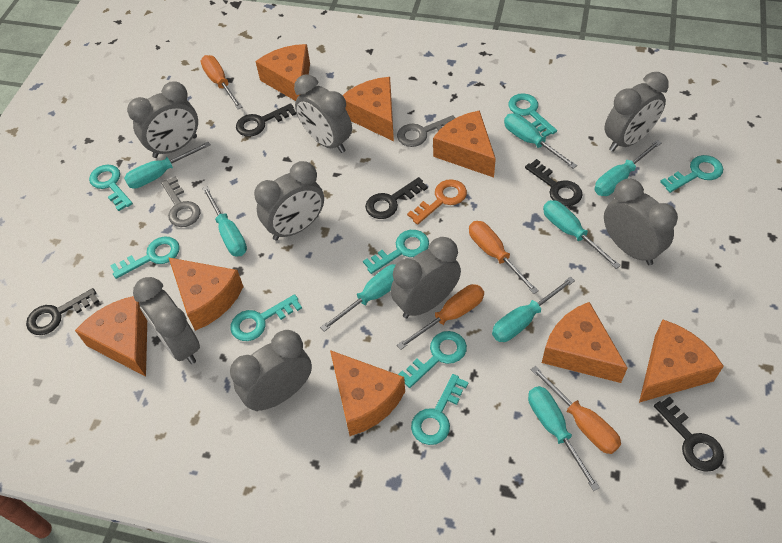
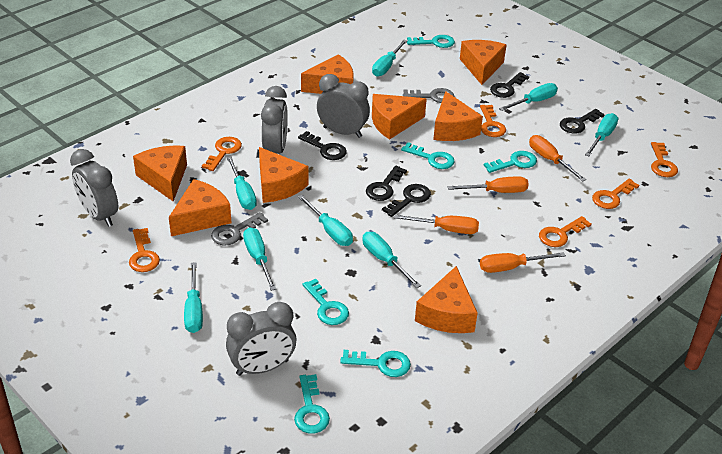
grey clock: [127,81,198,158] [133,277,200,364] [230,330,312,411] [254,161,324,241] [294,75,352,153] [391,237,461,318] [604,72,669,152] [604,179,678,265] = 8 -> [70,149,118,227] [226,302,296,376] [261,86,288,154] [317,74,370,138] = 4
orange key: [407,179,467,225] = 1 -> [129,228,160,272] [202,137,242,171] [480,105,506,137] [539,216,591,247] [592,179,639,209] [651,142,678,177] = 6
turquoise key: [89,165,133,211] [110,237,180,279] [230,294,302,341] [363,230,429,274] [398,331,467,388] [411,374,469,445] [508,93,557,137] [660,155,723,193] = 8 -> [294,374,330,434] [302,279,349,325] [340,350,411,377] [401,142,455,169] [407,35,455,48] [484,151,537,173] = 6

